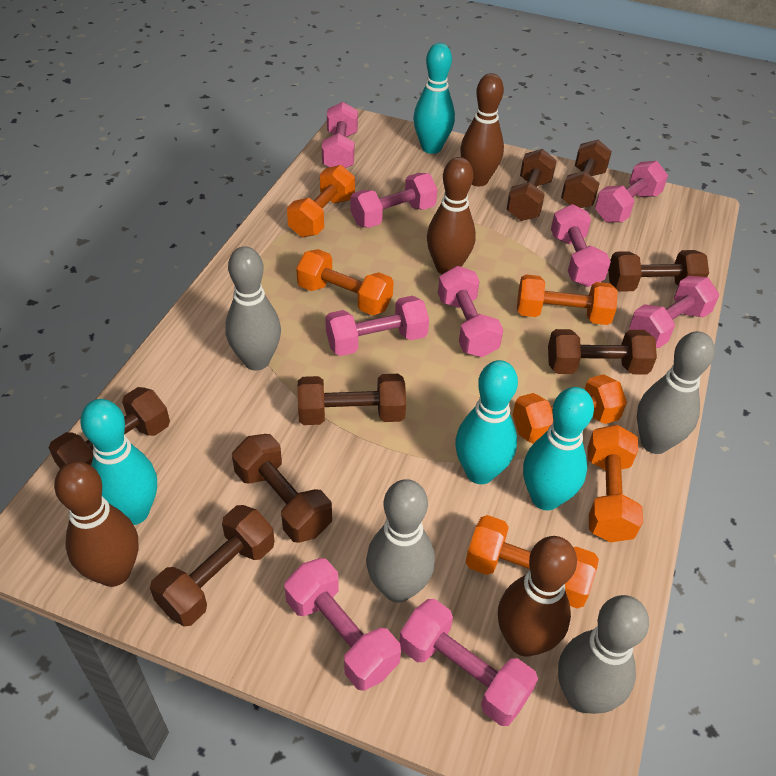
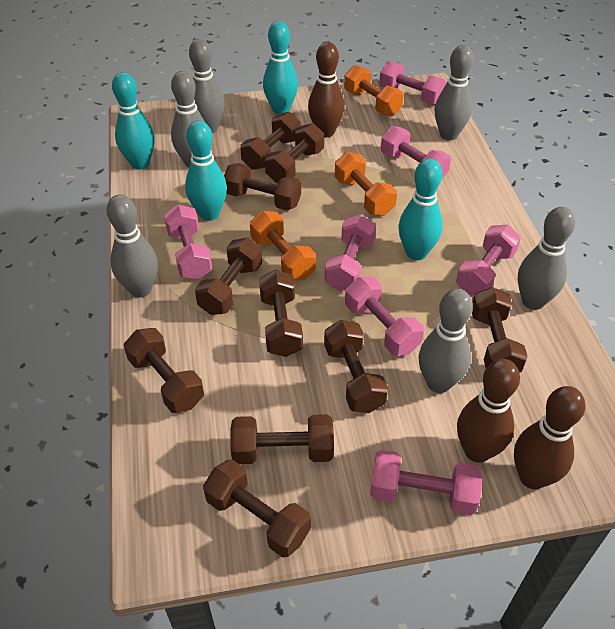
brown bowling pin: [54,461,138,587] [427,157,476,274] [460,73,504,186] [498,536,577,657] = 4 -> [308,42,345,137] [457,359,520,463] [514,386,586,489] = 3
brown dumbbell: [49,387,170,469] [150,505,275,626] [232,434,332,543] [297,374,406,425] [506,149,557,221] [548,329,657,374] [561,140,612,208] [608,250,709,292] = 8 -> [124,328,204,413] [195,238,262,315] [203,459,311,557] [224,163,301,211] [230,414,334,464] [240,112,300,170] [259,269,303,357] [265,123,324,183] [324,320,388,413] [472,287,528,373] = 10
grey bowling pin: [225,246,281,371] [366,479,435,603] [558,595,649,714] [637,331,715,454] = 4 -> [107,195,158,298] [171,71,205,167] [189,39,225,133] [419,289,473,393] [435,45,474,140] [518,207,575,310] = 6
orange dumbbell: [287,165,355,237] [296,249,394,316] [465,515,599,608] [513,374,627,444] [517,275,618,325] [588,425,643,542] = 6 -> [250,211,316,281] [335,152,397,216] [344,65,404,116] = 3
pink dumbbell: [285,558,401,691] [322,102,358,168] [325,295,429,356] [350,173,438,228] [399,599,538,726] [438,266,503,357] [551,204,611,287] [595,161,668,222] [629,276,719,348] = 9 -> [164,204,212,280] [325,214,376,291] [345,277,424,356] [370,450,482,515] [379,61,447,105] [381,126,451,179] [456,225,521,296] = 7

